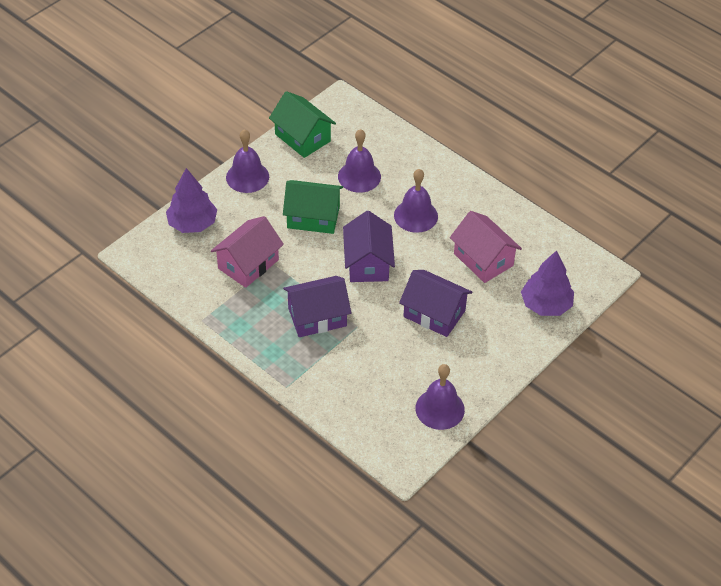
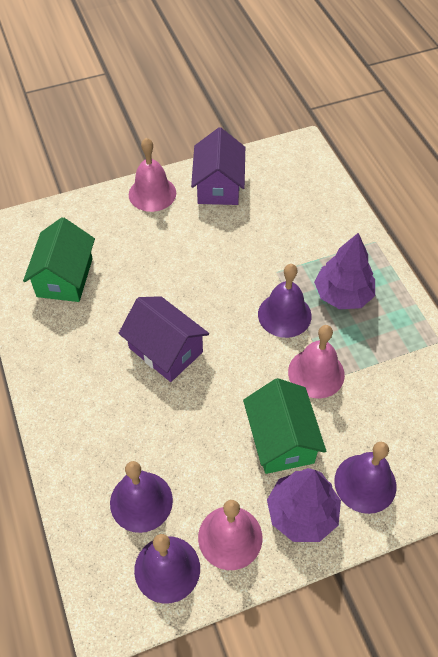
pink bell: none = 0 -> [129,138,176,212] [198,500,262,570] [288,325,345,398] = 3
pink house: [211,216,284,288] [450,211,522,283] = 2 -> none = 0
purple house: [283,276,351,337] [343,211,395,282] [399,270,472,337] = 3 -> [118,296,209,382] [191,127,245,205] = 2

